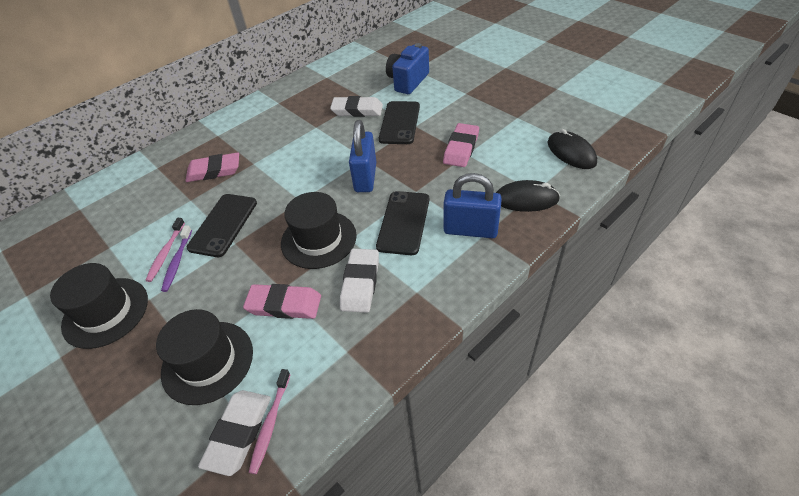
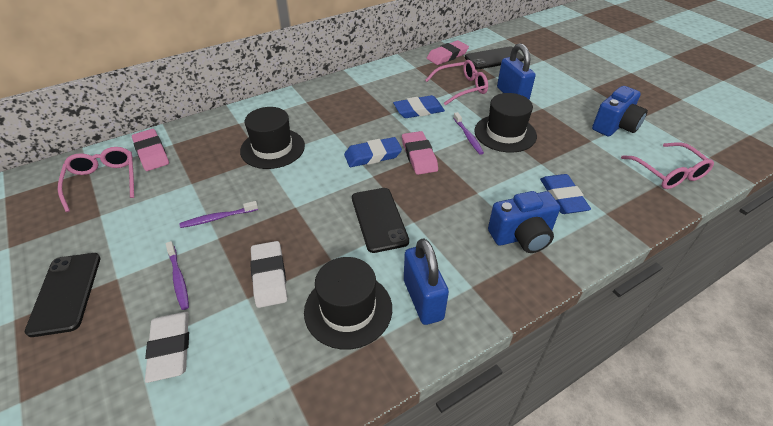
black mouse: [496,180,560,212] [547,129,597,169] = 2 -> none = 0
blue camera: [386,43,429,94] = 1 -> [488,191,560,253] [592,86,648,136] = 2
blue eraser: none = 0 -> [344,137,402,167] [393,95,445,118] [540,174,591,214] = 3
pink glasses: none = 0 -> [58,147,134,212] [425,60,488,105] [621,142,714,189] = 3
pink toothbrush: [145,218,185,282] [248,369,291,474] = 2 -> none = 0
purple toothbrush: [161,225,192,292] = 1 -> [166,241,189,310] [179,201,258,228] [454,112,484,155] = 3
white eraser: [198,390,271,476] [330,96,383,117] [340,249,379,313] = 3 -> [145,312,189,383] [250,241,287,308] = 2

